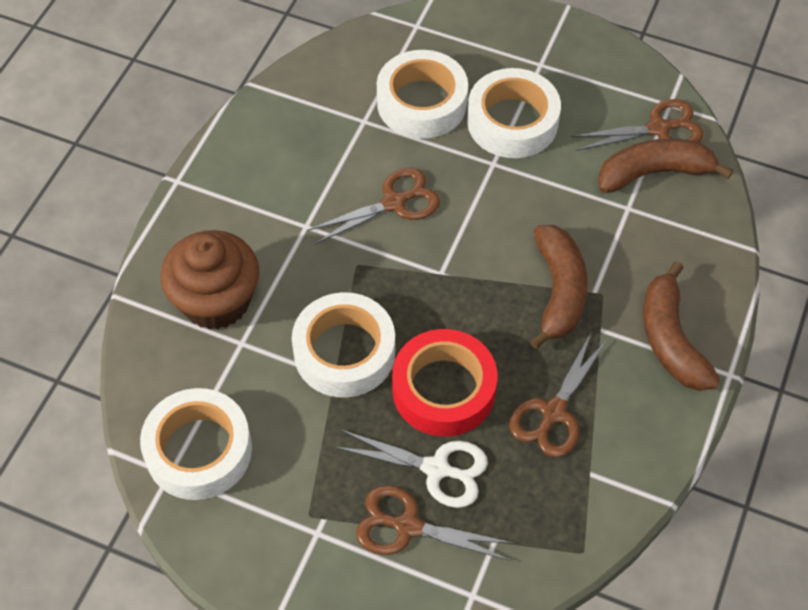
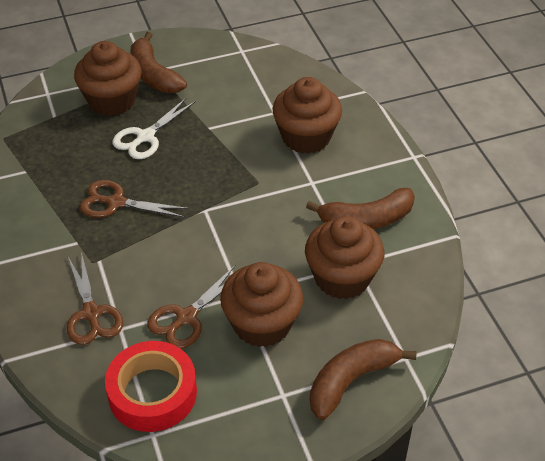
brown cupcake: [160,230,259,329] = 1 -> [74,41,142,116] [220,262,303,347] [272,77,342,154] [305,216,384,299] = 4
brown scissors: [307,168,440,244] [356,485,515,561] [509,331,608,458] [571,99,703,151] = 4 -> [67,252,123,345] [80,180,189,218] [147,266,235,349] = 3
white tape: [140,388,252,500] [292,292,395,398] [377,50,468,139] [467,68,561,158] = 4 -> none = 0

